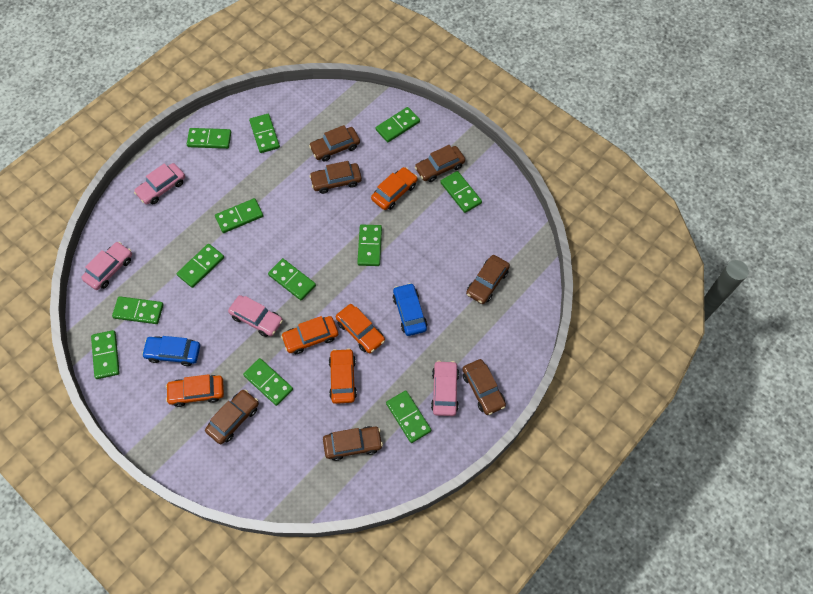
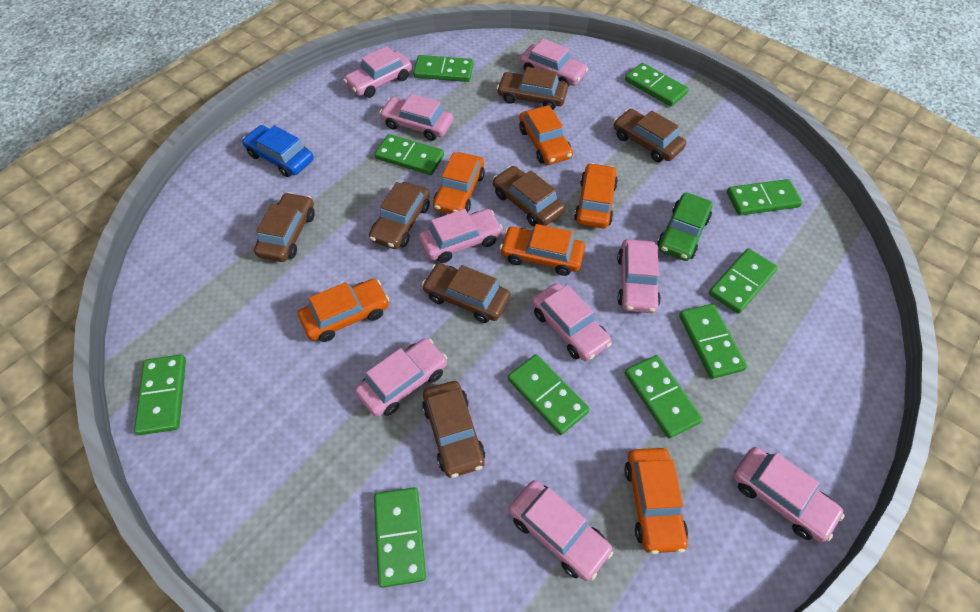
blue car: [142,336,200,366] [393,283,427,336] = 2 -> [242,125,314,177] = 1
green car: none = 0 -> [657,193,713,261] = 1
green domino: [91,330,120,379] [112,296,164,324] [177,244,224,288] [187,128,231,149] [215,198,263,233] [243,358,293,406] [249,114,280,153] [268,258,316,301] [357,225,382,266] [376,107,420,142] [386,391,431,443] [440,171,482,213] = 12 -> [134,355,186,435] [374,487,426,588] [375,134,444,175] [413,55,474,82] [508,354,590,435] [625,63,689,107] [625,355,703,438] [679,304,747,379] [709,248,778,314] [727,179,802,215] = 10
orange car: [166,374,224,407] [281,316,338,354] [329,348,357,404] [336,304,385,353] [371,167,417,210] = 5 -> [298,279,389,342] [433,152,485,214] [500,224,585,276] [519,105,573,165] [574,163,618,228] [624,448,688,554] = 6
pink car: [81,242,132,290] [134,163,185,205] [228,295,283,337] [431,361,459,416] = 4 -> [344,46,412,98] [355,338,447,417] [379,94,453,141] [419,209,503,263] [509,480,613,581] [520,39,588,87] [532,283,612,361] [617,239,661,313] [733,447,845,542] = 9

